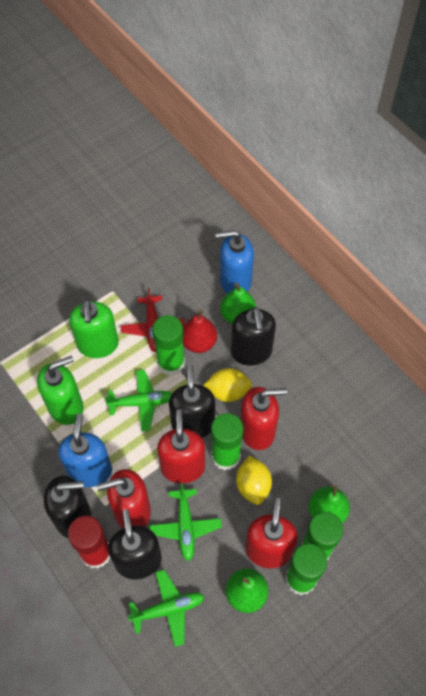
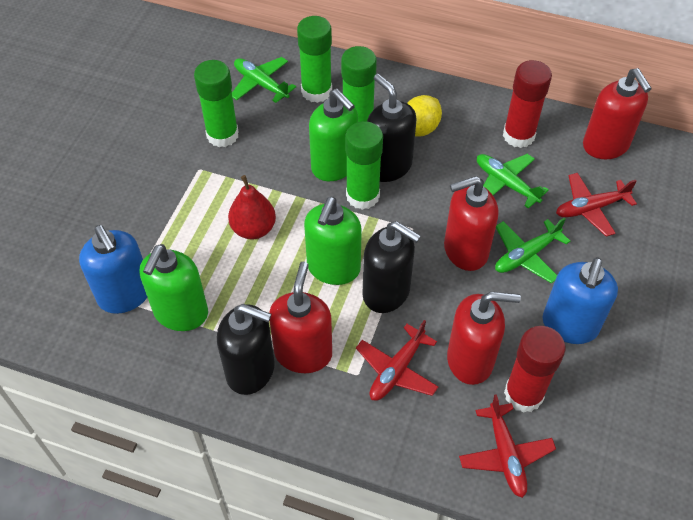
black soap dispenser: [44,476,91,538] [108,510,162,579] [169,364,215,438] [231,307,276,366] = 4 -> [217,304,275,395] [362,221,421,313] [367,74,416,182] = 3
green pear: [220,282,256,324] [226,568,268,613] [309,486,350,523] = 3 -> none = 0
green soap dispenser: [37,356,83,425] [69,299,119,358] = 2 -> [140,244,208,331] [304,197,362,285] [309,89,358,181] = 3
red glue stick: [68,516,110,569] = 1 -> [503,60,552,148] [504,326,565,413] = 2
red plane: [121,288,185,352] = 1 -> [356,320,438,401] [459,394,556,498] [556,173,637,237] = 3
yellow lemon: [203,368,252,402] [236,455,272,505] = 2 -> [407,95,442,137] = 1

